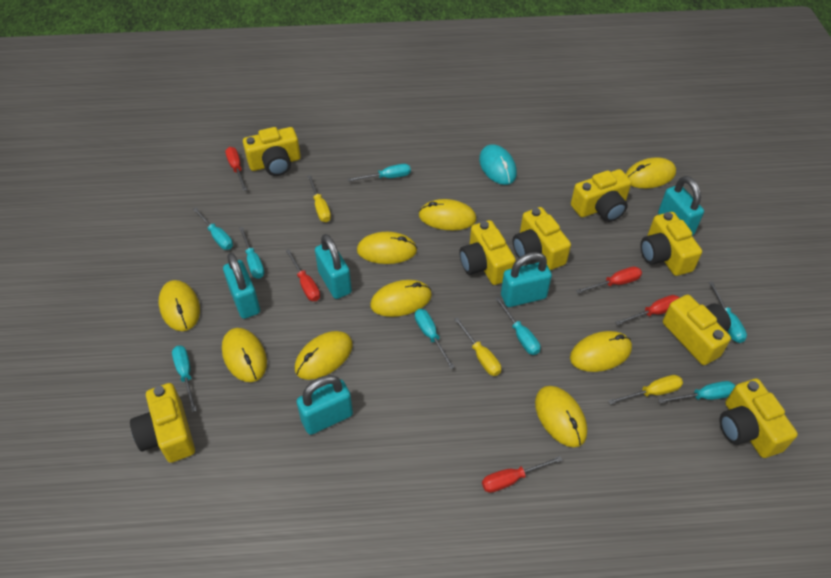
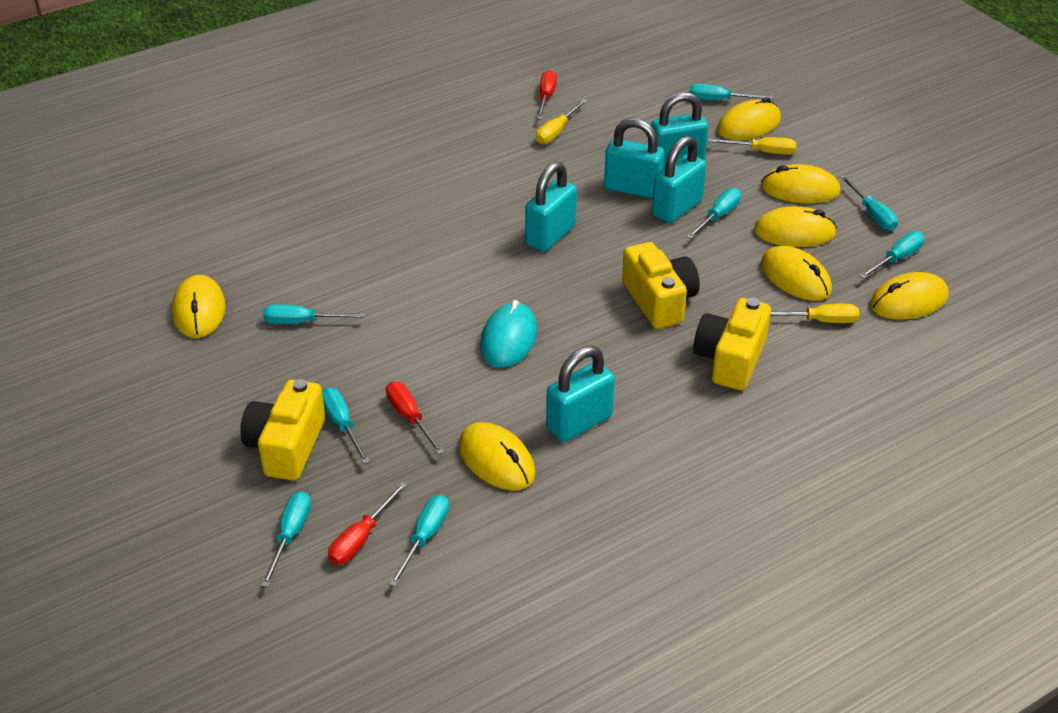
red screwdriver: [225,147,247,191] [286,249,320,301] [482,456,563,493] [576,266,642,294] [615,295,680,325] = 5 -> [328,482,407,565] [386,381,444,455] [537,70,557,119] = 3
yellow camera: [130,383,195,463] [243,127,301,176] [460,220,516,285] [513,207,571,270] [571,169,632,222] [640,212,702,276] [663,295,731,365] [719,379,798,458] = 8 -> [240,379,325,481] [622,242,700,329] [693,298,771,390] = 3
yellow mouse: [159,280,200,331] [222,328,267,382] [295,331,353,380] [357,232,417,264] [370,280,432,317] [419,199,477,230] [535,386,587,447] [570,331,632,372] [626,157,676,189] = 9 -> [172,275,226,338] [459,422,535,490] [717,97,781,140] [754,206,837,247] [761,164,840,203] [761,246,832,301] [870,272,948,320] = 7

